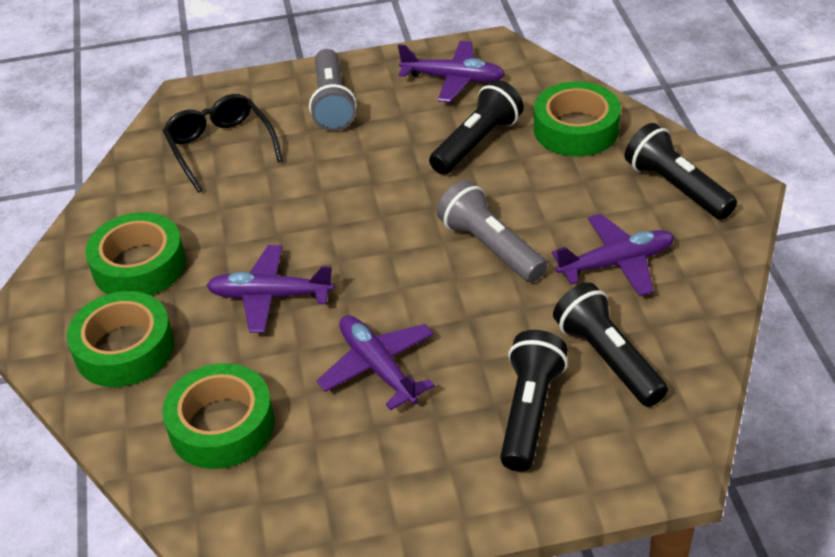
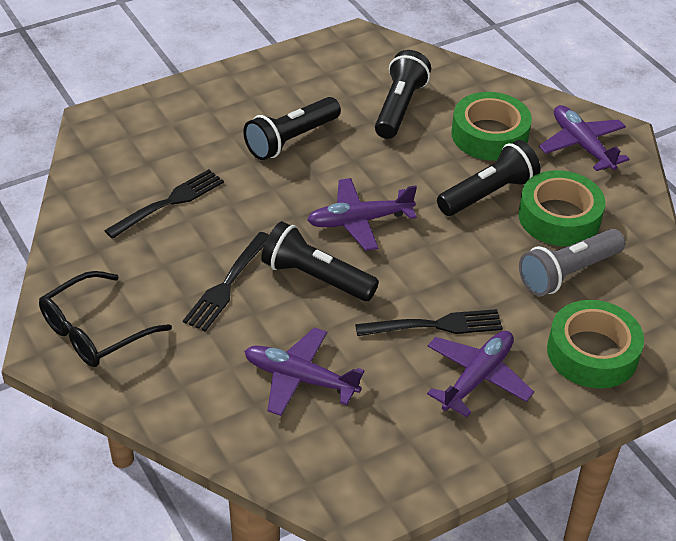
black fork: none = 0 -> [104,169,224,239] [183,232,269,331] [355,309,503,336] = 3
green tape: [67,291,174,387] [85,212,186,296] [162,363,275,469] [534,81,621,157] = 4 -> [451,92,532,161] [518,170,605,246] [547,300,644,389] = 3
grey flashlight: [309,49,357,131] [437,180,547,282] = 2 -> [519,229,625,296] = 1

